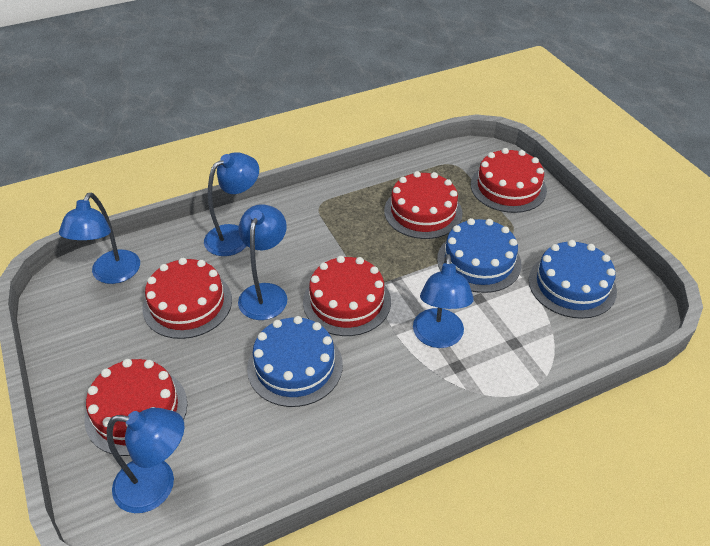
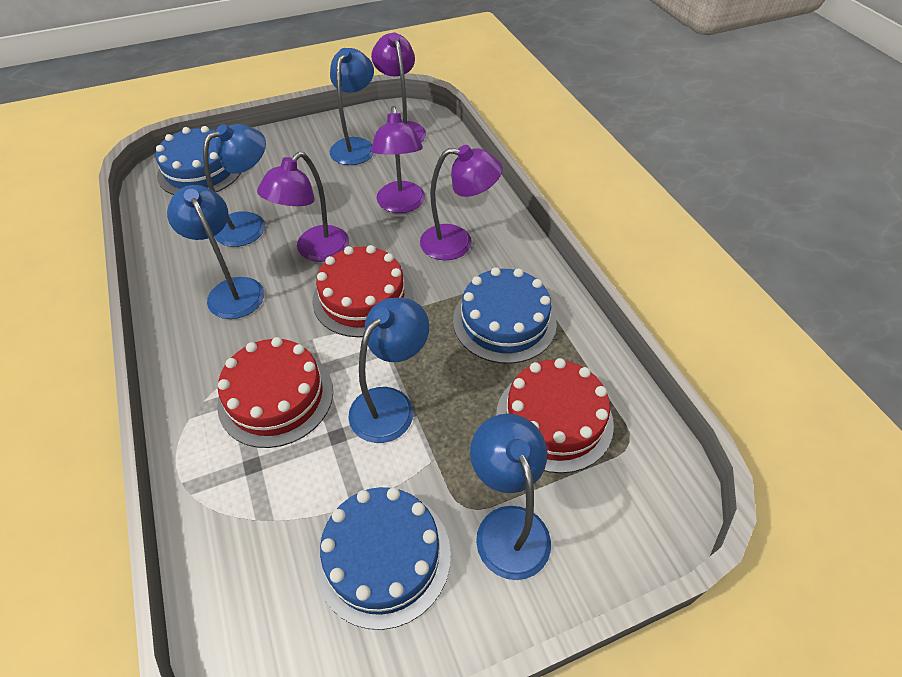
purple lamp: none = 0 -> [257,152,349,262] [371,32,426,142] [371,106,425,213] [420,145,503,260] = 4
red cake: [85,359,187,456] [142,258,232,339] [303,256,391,336] [384,171,463,239] [471,148,547,213] = 5 -> [217,337,333,448] [312,245,413,337] [496,358,614,473] = 3

